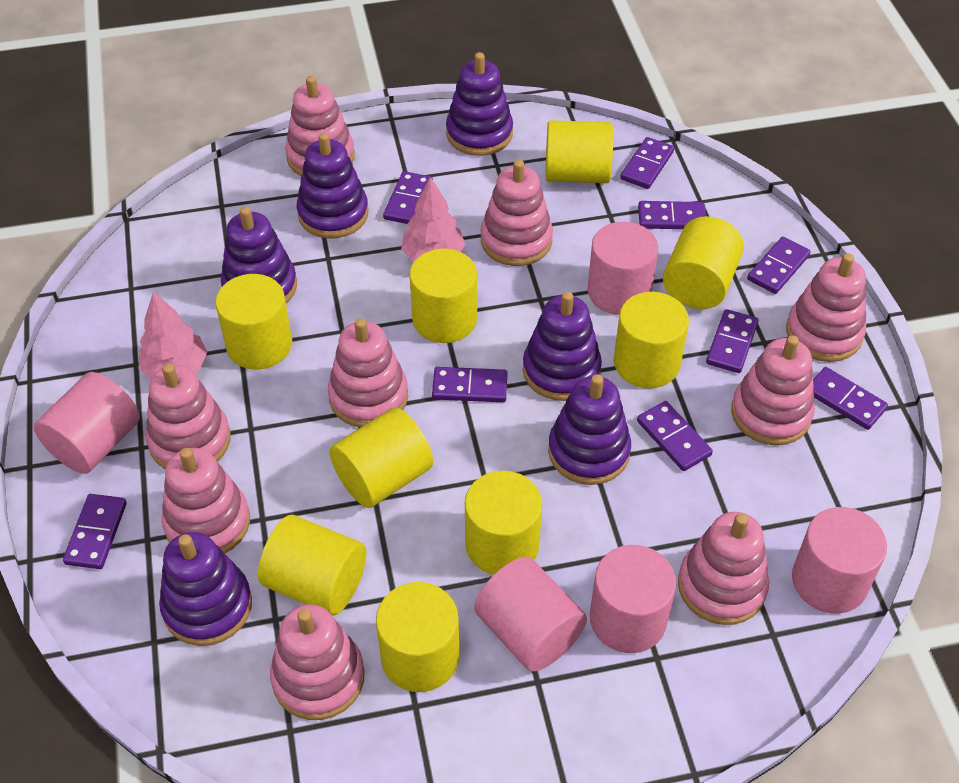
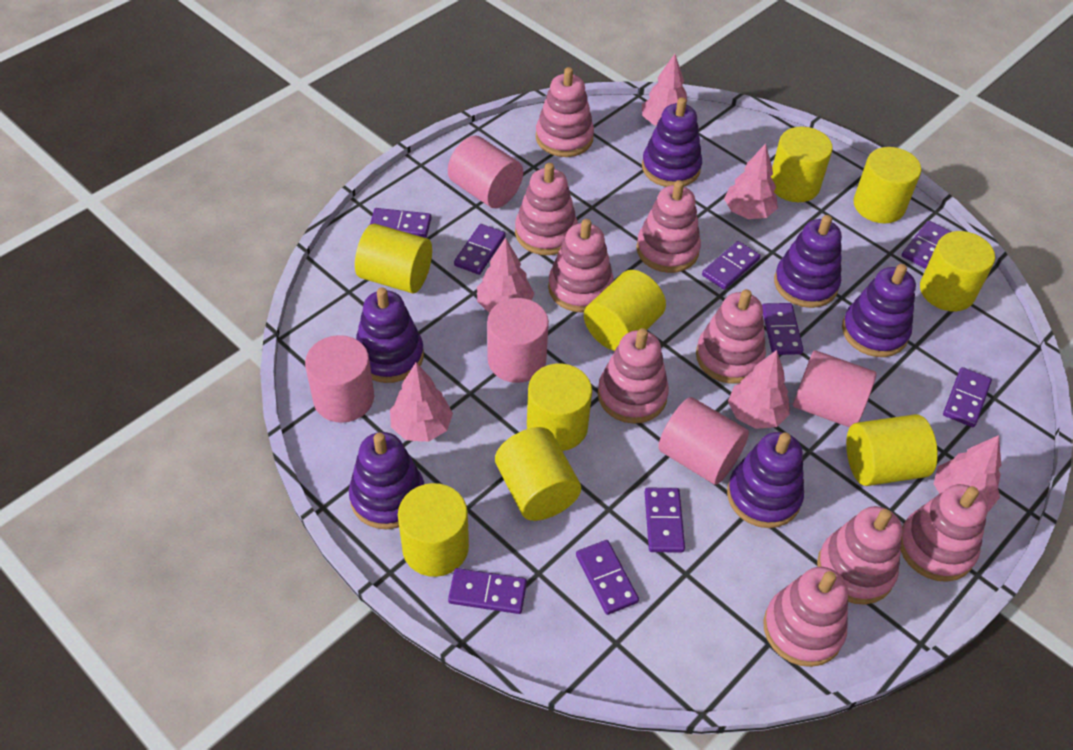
pink tree: [139,292,208,378] [401,177,465,262] = 2 -> [390,363,453,442] [477,237,534,313] [642,54,687,126] [724,143,778,219] [728,350,790,429] [934,435,1001,512] = 6

